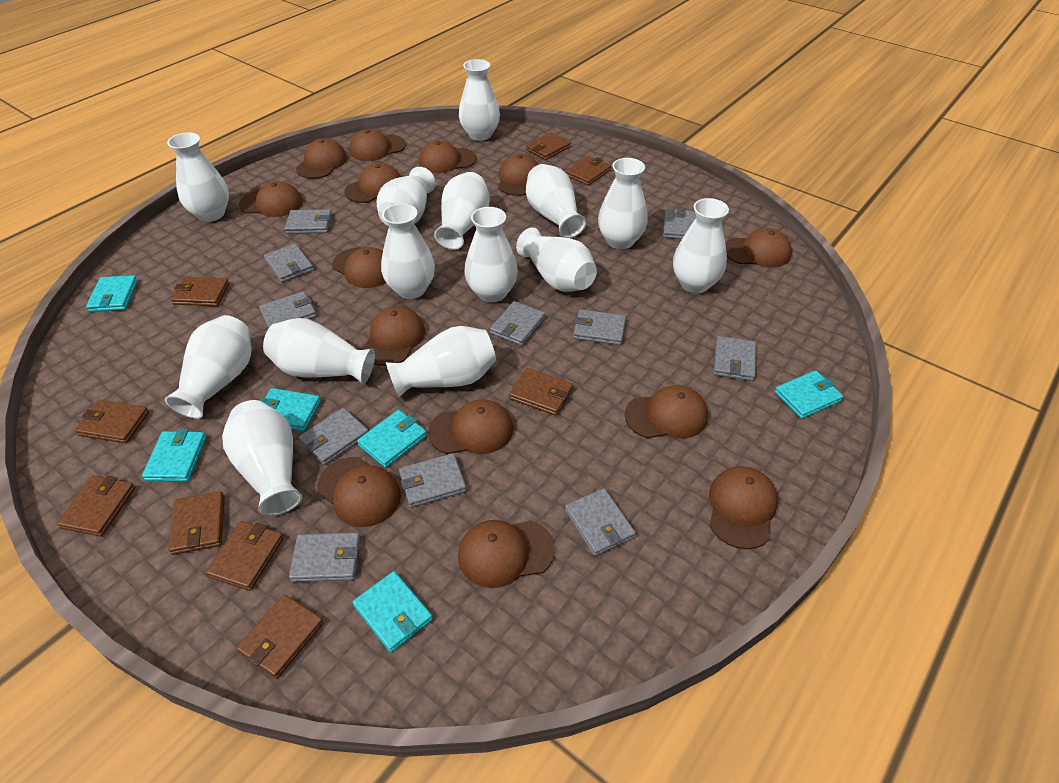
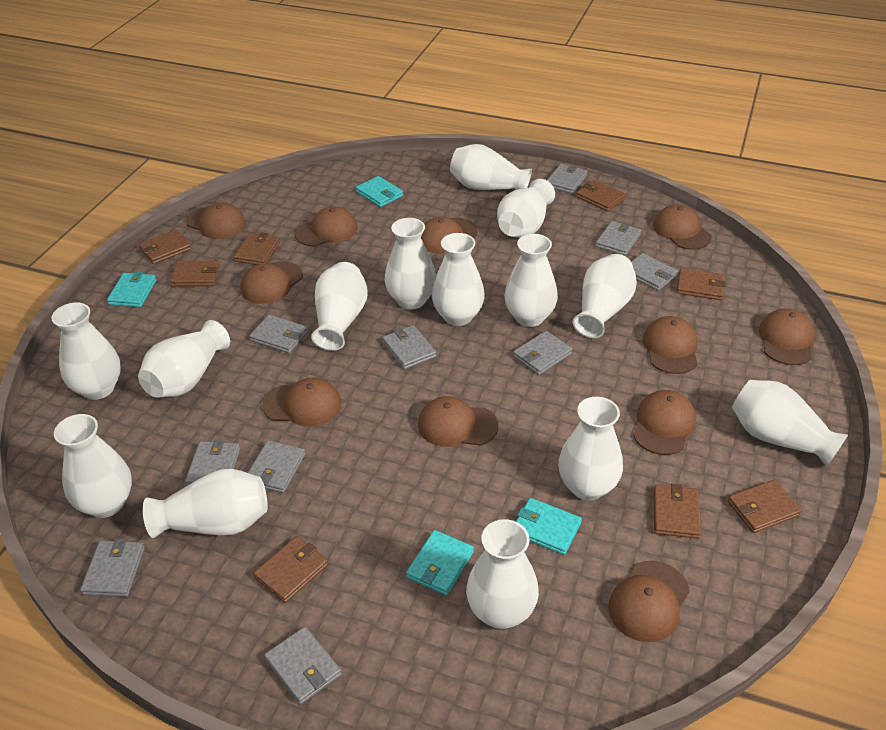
brown cap: [239,181,303,217] [296,138,347,179] [317,457,401,527] [332,247,386,288] [344,163,401,203] [349,129,406,161] [362,306,425,366] [419,140,476,173] [428,399,513,454] [458,520,555,588] [498,153,539,196] [625,385,708,438] [709,466,778,549] [725,228,792,268] = 14 -> [186,203,246,239] [240,261,303,304] [262,378,341,427] [295,206,358,247] [418,396,498,447] [421,217,477,254] [608,561,690,642] [633,390,696,455] [643,316,697,374] [653,204,712,250] [759,308,815,365] = 11
brown wallet: [57,476,135,537] [75,400,149,443] [168,491,225,555] [171,277,229,306] [206,521,284,591] [236,594,324,679] [509,368,573,416] [526,132,571,160] [565,156,611,186] = 9 -> [139,230,191,264] [170,261,220,287] [234,232,280,265] [253,536,328,603] [576,180,626,211] [654,484,701,539] [677,268,726,300] [727,480,801,533] = 8
grey wallet: [259,291,317,328] [264,244,314,282] [285,209,332,234] [289,532,360,582] [299,408,368,465] [399,453,467,508] [490,301,545,346] [565,488,636,556] [573,309,626,345] [663,208,696,239] [714,336,756,381] = 11 -> [80,538,145,597] [185,440,240,486] [248,440,305,493] [249,315,308,353] [264,627,342,705] [382,325,436,369] [513,331,572,375] [547,164,588,194] [595,221,641,256] [631,253,678,291] = 10
turquoise wallet: [86,275,138,312] [142,429,206,482] [260,388,321,431] [352,571,433,652] [357,410,427,468] [775,370,843,419] = 6 -> [107,272,157,307] [356,176,403,207] [406,530,474,595] [516,498,582,555] = 4

